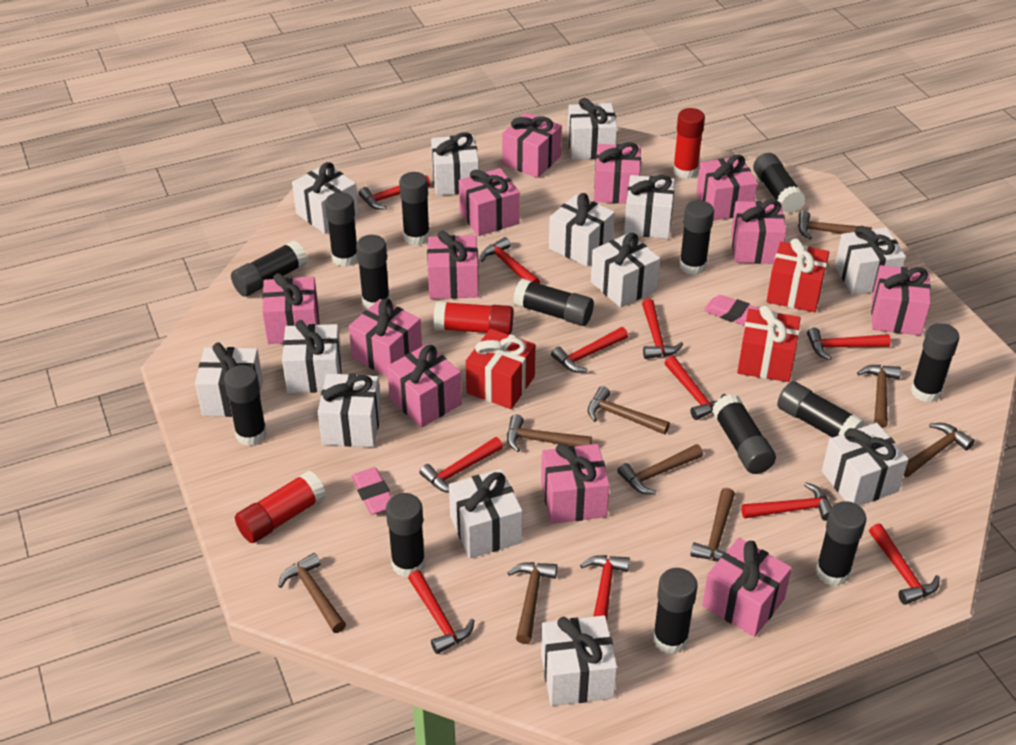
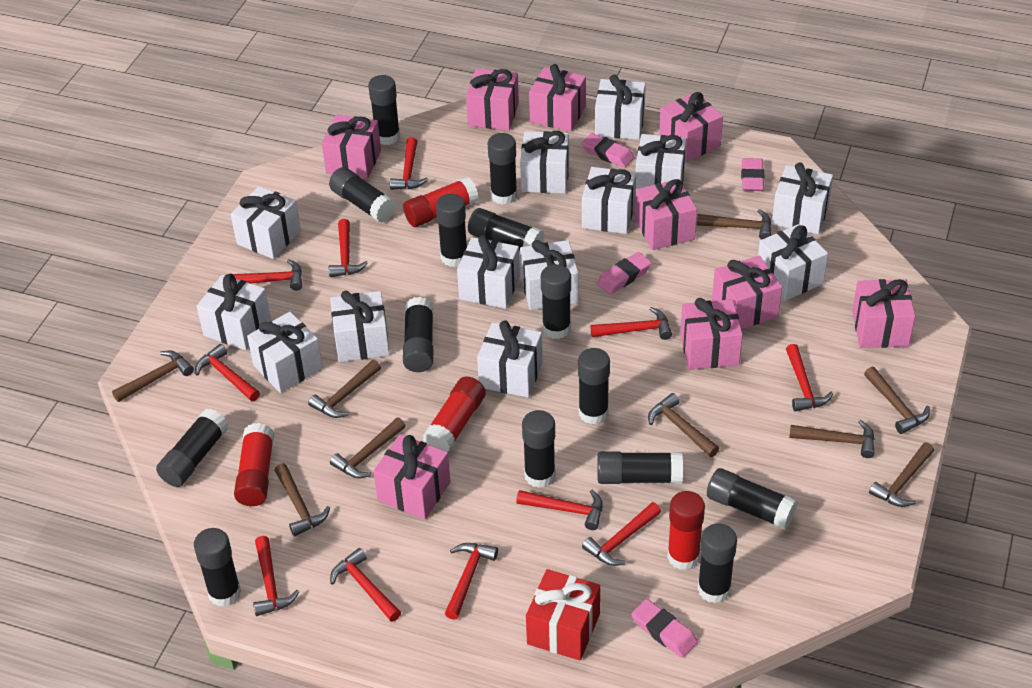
pink eraser: [352,467,392,514] [704,295,760,326] = 2 -> [581,133,635,168] [597,252,652,294] [631,599,698,658] [741,158,764,191] = 4
pink gift: [262,273,319,344] [349,299,422,377] [387,344,462,428] [427,231,479,299] [459,168,520,236] [502,112,562,178] [541,443,610,524] [594,142,641,204] [696,155,758,221] [702,538,792,637] [731,200,786,264] [871,265,931,336] = 12 -> [322,114,381,179] [373,434,451,519] [466,68,519,131] [529,64,586,132] [635,179,697,250] [659,92,723,162] [680,298,743,370] [712,256,782,329] [852,279,915,348] = 9
red gift: [466,329,535,409] [737,305,800,382] [766,239,829,312] = 3 -> [526,569,600,661] = 1
red glue stick: [235,471,326,543] [433,301,513,335] [673,108,705,179] = 3 -> [234,423,274,506] [403,177,478,227] [423,377,486,452] [667,491,705,570] = 4

